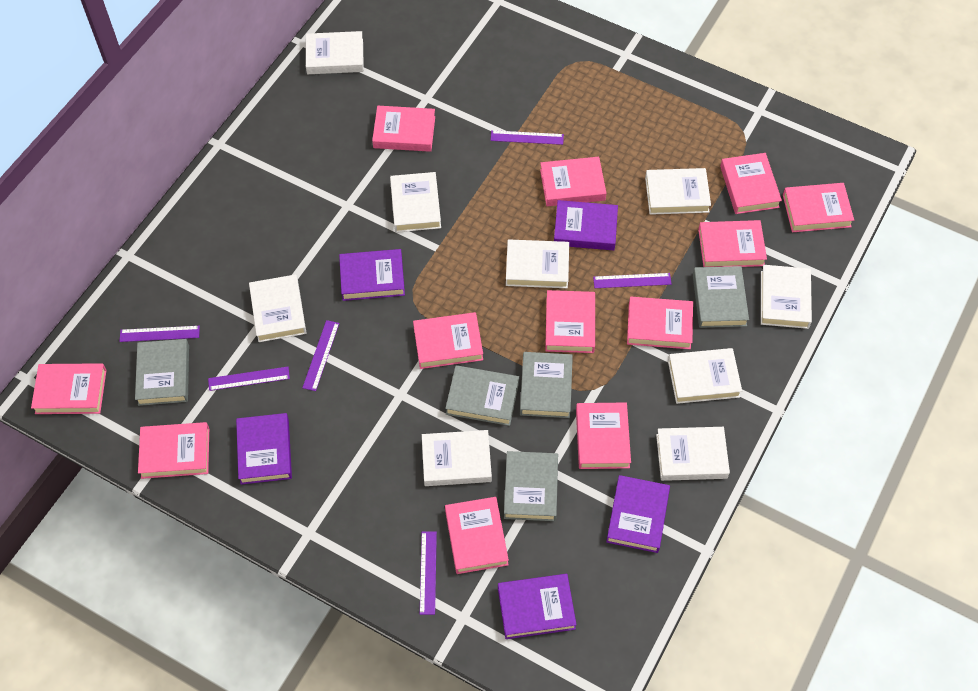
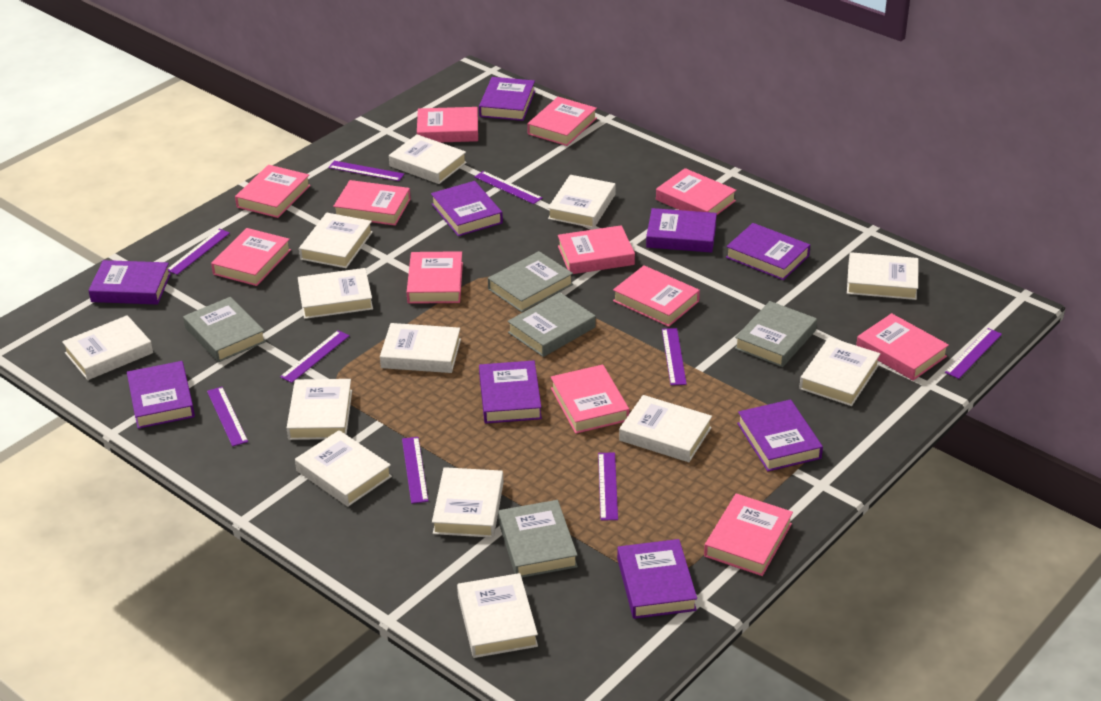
purple book: [236,413,292,485] [339,249,405,301] [498,574,577,639] [554,200,618,250] [606,475,670,553] = 5 -> [88,260,171,305] [127,361,195,429] [431,181,503,236] [479,77,535,121] [479,360,542,424] [617,539,697,619] [646,208,717,253] [726,223,810,280] [737,399,823,472] = 9
purple ruler: [119,326,200,342] [208,367,290,391] [302,320,339,391] [420,531,437,615] [491,130,564,145] [593,273,671,288] = 6 -> [168,229,230,275] [207,387,248,447] [280,330,350,383] [328,161,404,181] [402,437,428,504] [474,171,542,204] [598,453,618,520] [662,328,687,385] [945,328,1002,379] = 9
white book: [249,274,307,342] [306,31,364,74] [390,172,441,232] [422,430,492,486] [506,239,569,288] [645,168,711,215] [656,427,730,481] [668,348,742,404] [761,265,812,329] = 9 -> [62,315,153,380] [287,379,352,440] [295,430,392,507] [298,268,373,319] [299,213,373,268] [380,323,461,373] [389,134,467,184] [432,467,504,538] [457,573,538,658] [548,175,616,228] [619,395,712,462] [799,337,880,406] [847,252,918,300] = 13

